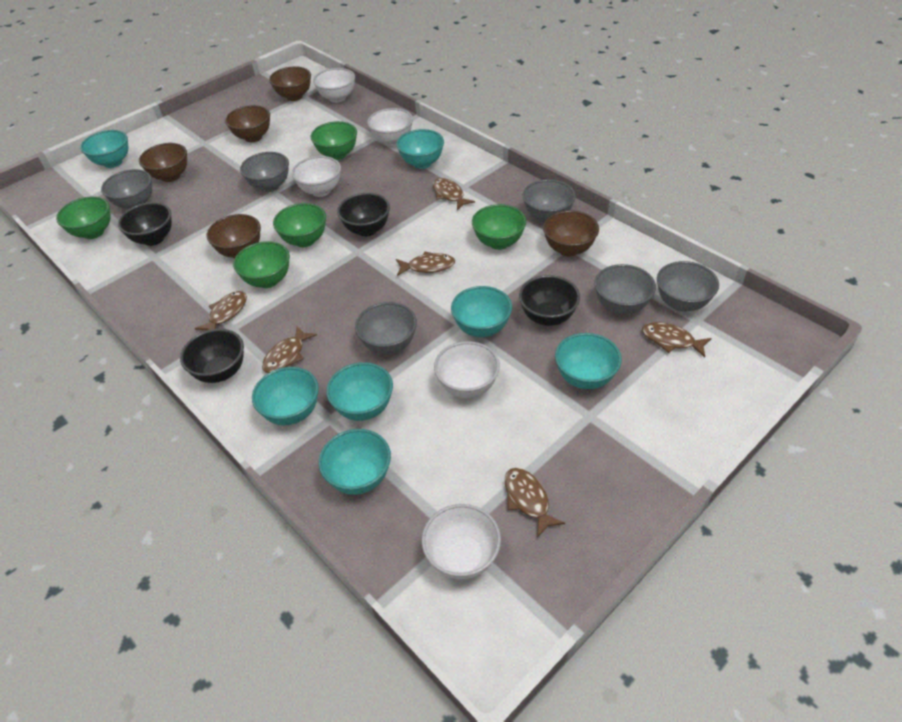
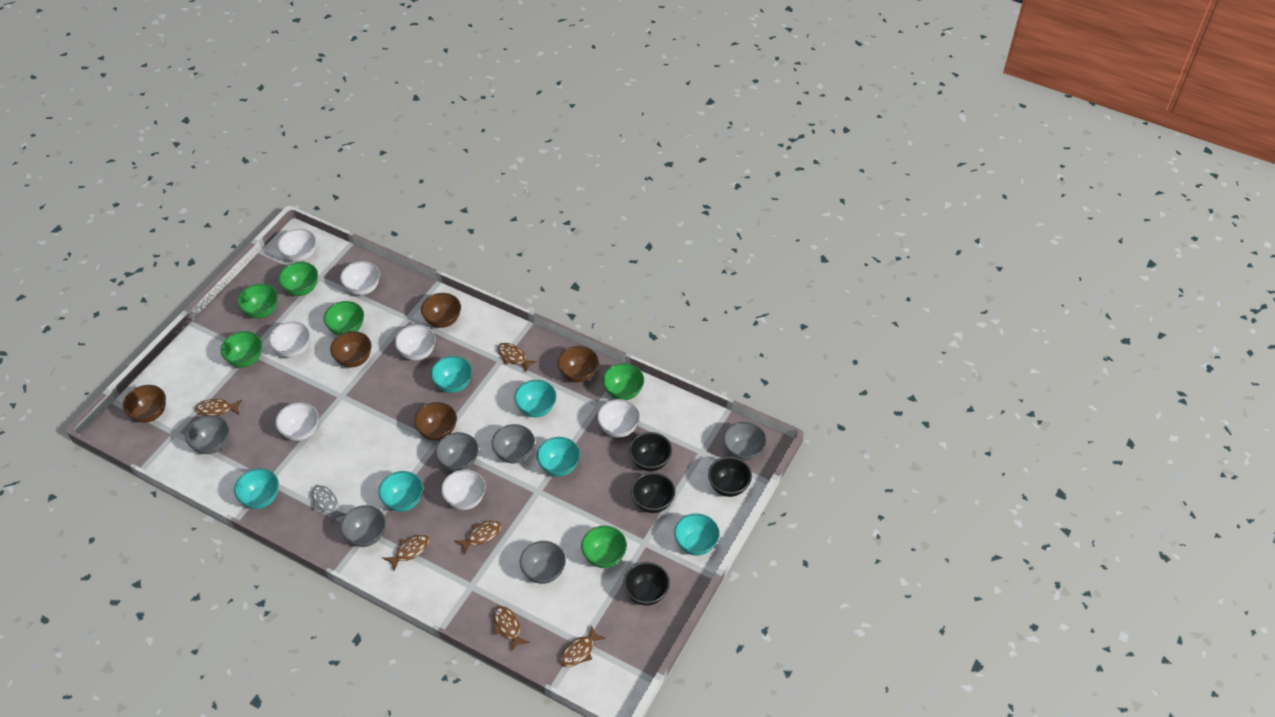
green bowl: [56,196,111,239] [233,241,290,288] [273,203,326,247] [311,121,357,160] [472,204,526,250] = 5 -> [221,331,262,367] [238,284,278,318] [278,262,318,296] [324,301,364,336] [581,526,627,568] [602,363,644,400] = 6
grey fish: none = 0 -> [311,485,345,524] = 1
turquoise bowl: [80,130,129,168] [252,367,319,425] [319,429,391,495] [326,362,393,421] [396,129,444,169] [451,286,512,337] [555,333,622,389] = 7 -> [234,468,279,509] [378,471,423,512] [431,356,472,393] [514,380,556,417] [537,437,580,477] [674,513,719,556] = 6
white bowl: [292,156,341,197] [313,68,355,103] [367,108,413,146] [422,504,501,579] [434,341,500,398] = 5 -> [269,322,310,358] [275,402,319,441] [277,229,316,262] [340,261,380,295] [395,324,436,361] [441,469,486,510] [597,399,640,438] = 7

